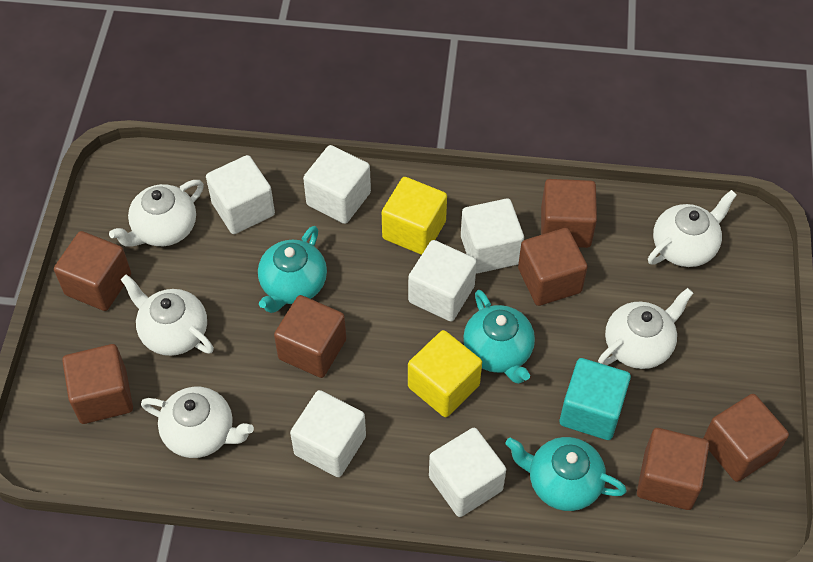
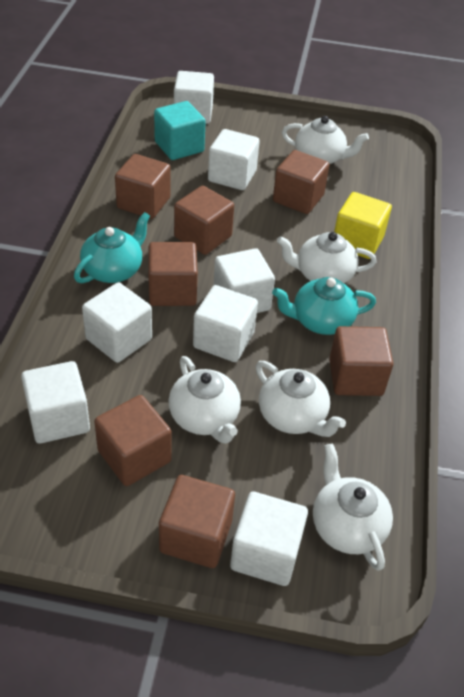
turquoise teapot: [258,226,327,313] [463,290,535,384] [505,437,627,511] = 3 -> [74,212,150,283] [272,277,376,335] = 2
white cube: [206,155,275,234] [290,390,366,477] [303,145,371,224] [408,240,477,321] [429,428,506,517] [461,199,524,274] = 6 -> [21,361,90,444] [82,282,152,363] [174,71,214,124] [193,285,258,362] [208,129,260,190] [213,248,275,313] [230,492,308,586] = 7
yellow cube: [382,177,447,255] [408,330,482,417] = 2 -> [334,192,392,259] = 1

